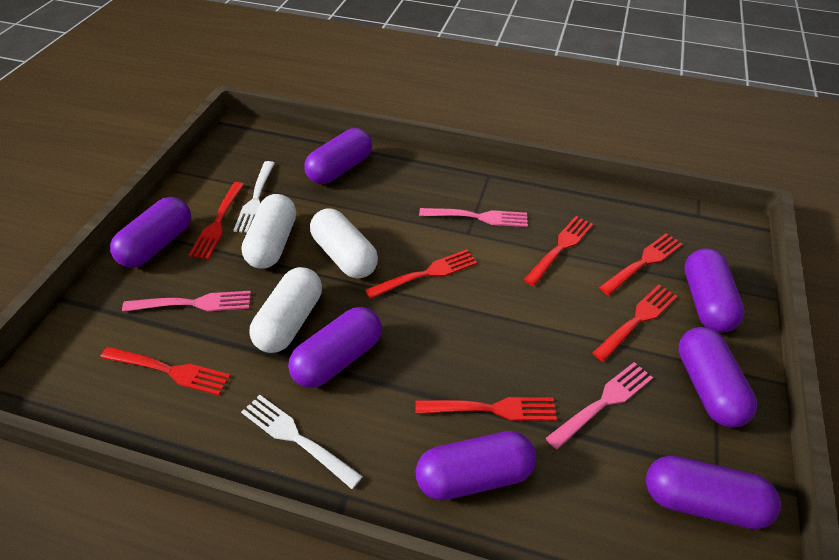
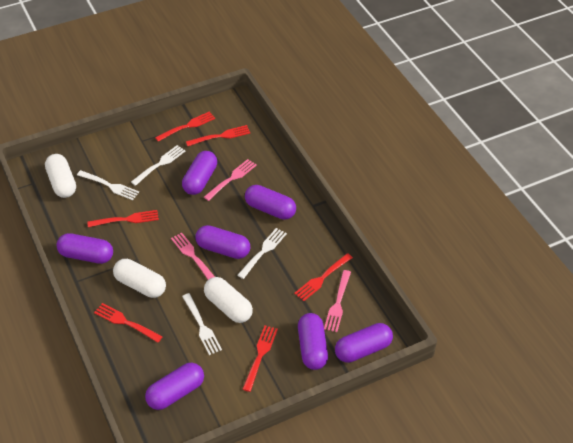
red fork: [100,347,231,395] [189,182,244,259] [365,249,477,299] [415,397,557,421] [524,216,593,286] [592,285,677,362] [599,233,683,295] = 7 -> [87,210,159,227] [94,303,163,343] [155,112,215,142] [186,125,250,146] [242,326,278,392] [294,253,353,301] = 6
white fork: [233,161,275,233] [241,395,363,489] = 2 -> [77,170,139,200] [131,145,186,186] [182,293,222,355] [238,228,287,279] = 4

